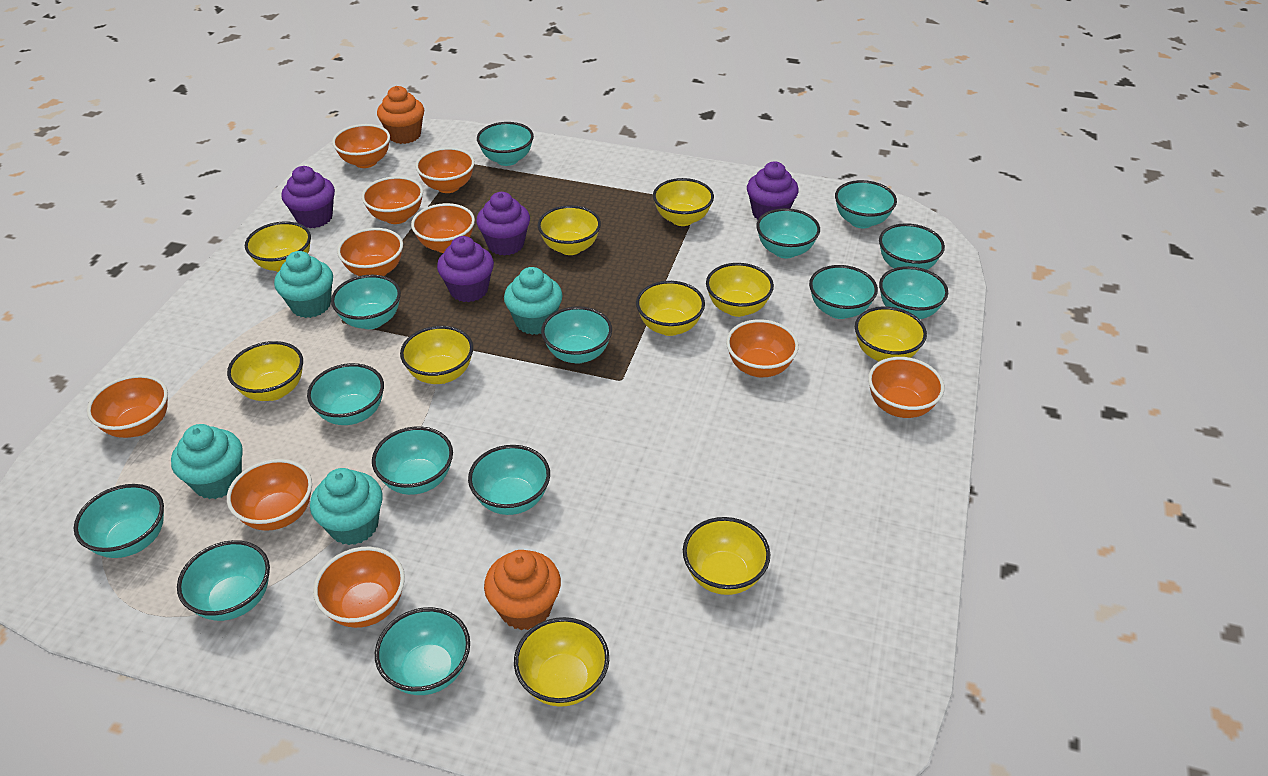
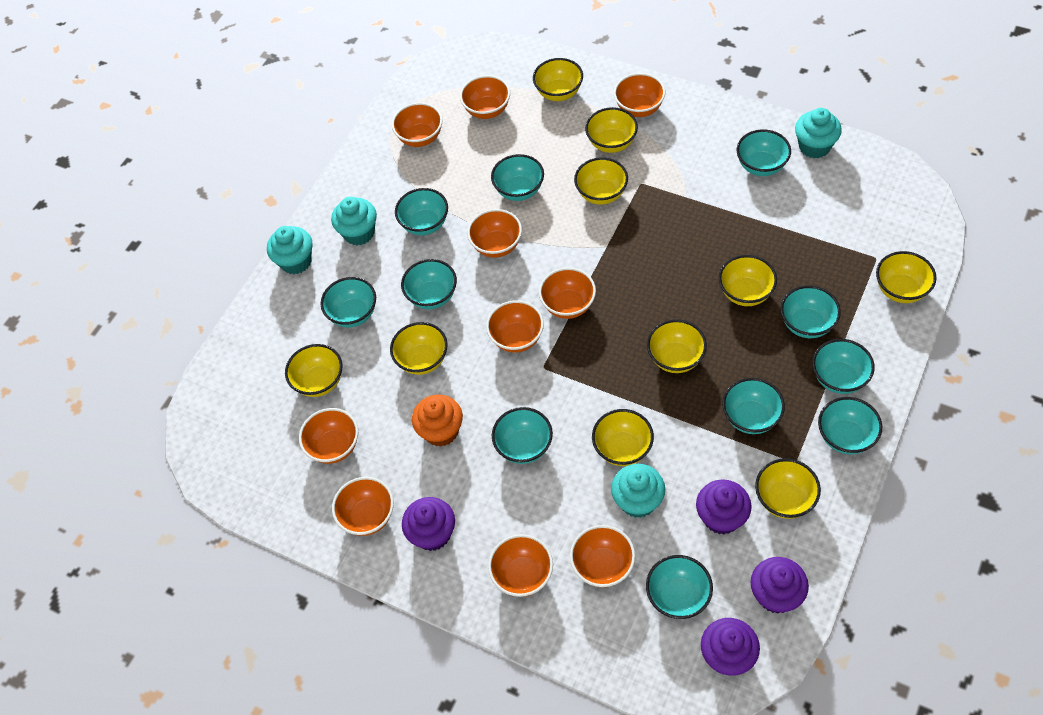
orange cupcake: [377,86,424,144] [484,550,561,630] = 2 -> [412,395,463,447] = 1
turquoise bowl: [74,484,164,558] [177,540,270,621] [307,363,384,425] [331,275,401,329] [372,426,453,495] [375,607,470,695] [468,445,550,515] [477,122,534,166] [541,306,612,364] [756,208,820,258] [809,265,878,319] [835,180,897,228] [879,223,945,270] [879,266,948,319] = 14 -> [321,277,376,328] [395,188,448,235] [401,259,457,309] [491,154,544,201] [492,407,553,464] [646,555,713,619] [722,378,785,434] [737,129,791,176] [780,285,841,338] [812,339,875,394] [818,397,882,454] = 11

